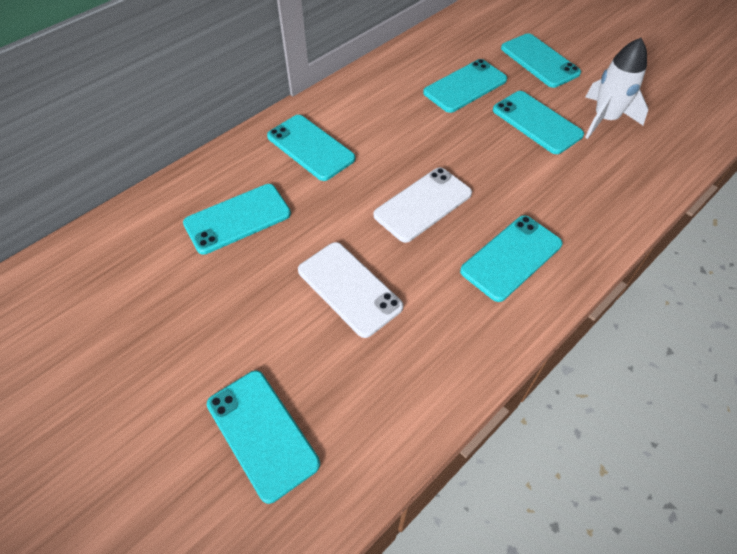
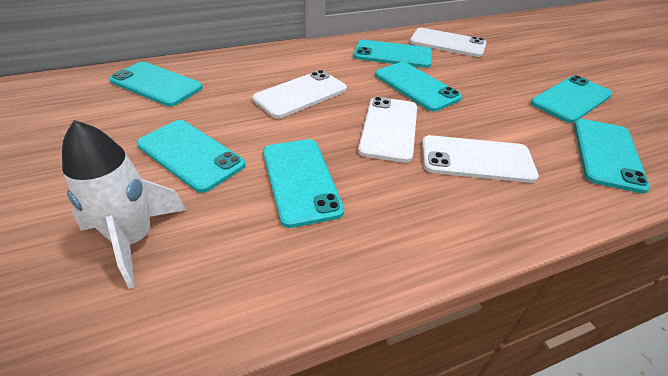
white phone: [298,242,404,338] [373,168,472,243] = 2 -> [252,70,347,118] [358,97,417,163] [410,28,486,57] [422,135,539,183] = 4

